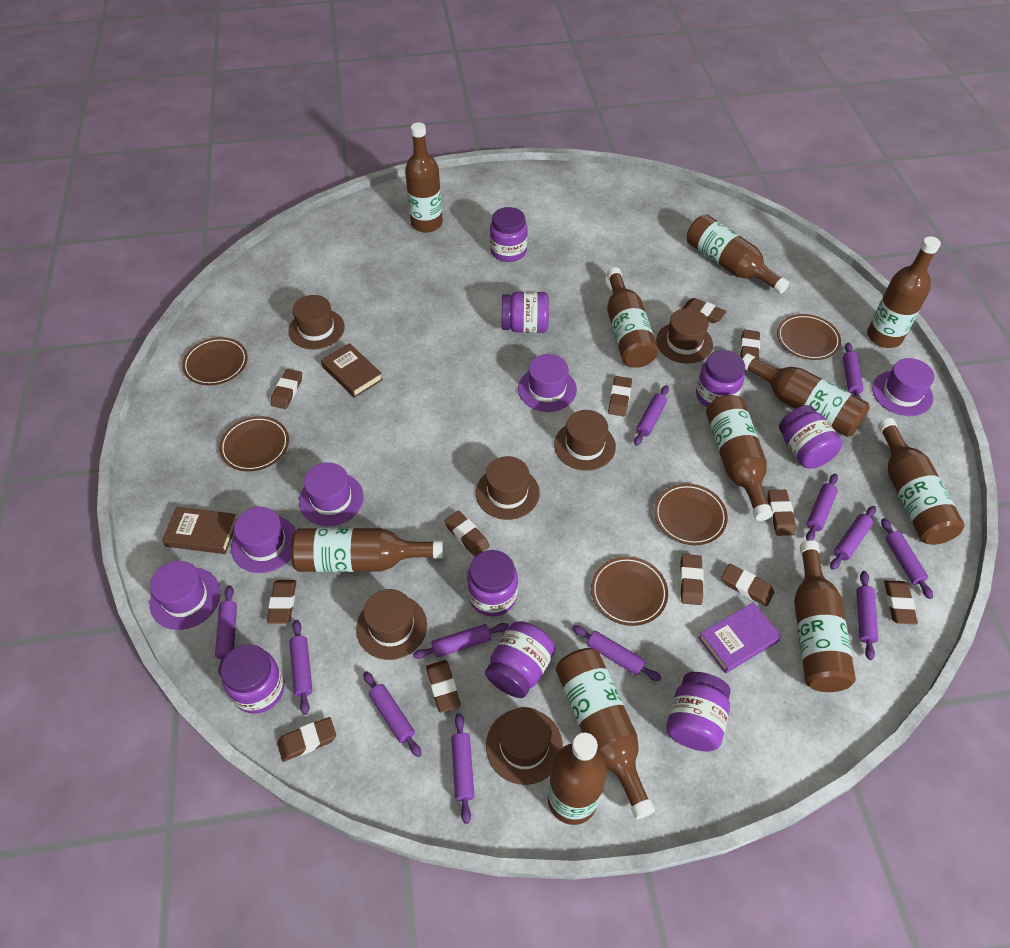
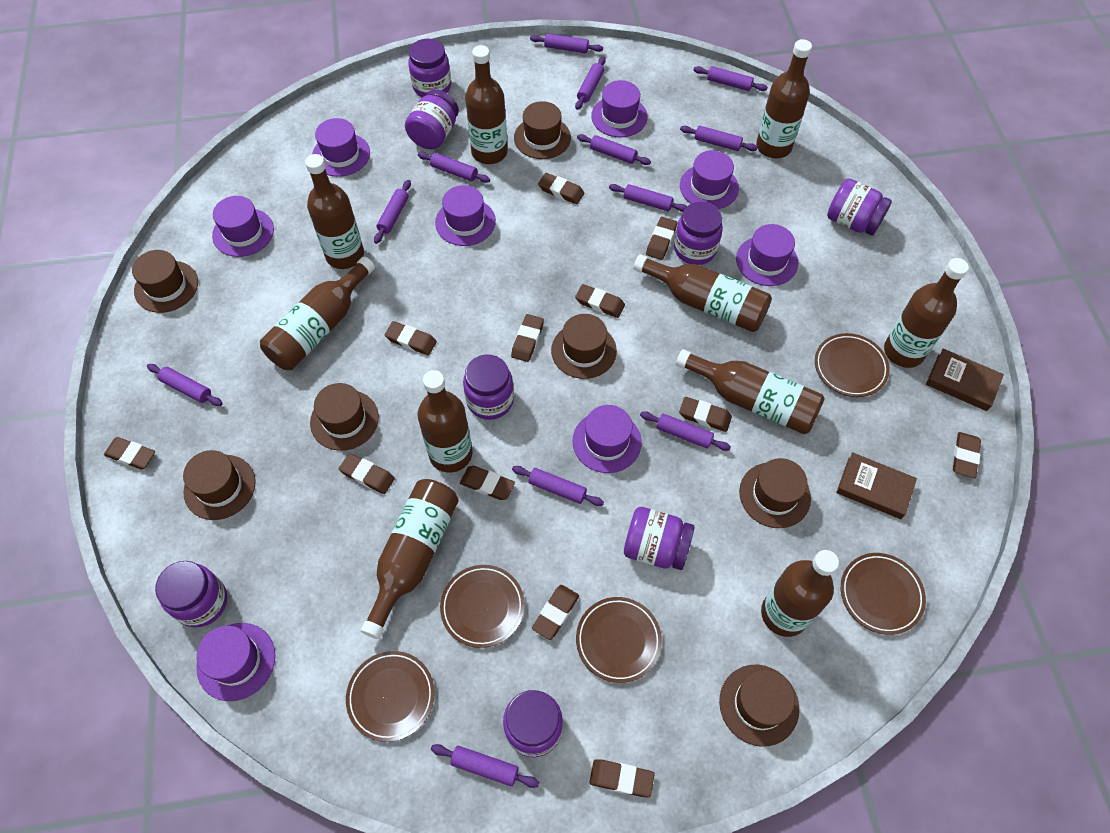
brown bottle: [291,528,444,572] [405,122,442,233] [548,733,607,825] [556,648,655,819] [607,267,658,368] [687,214,789,294] [706,395,773,521] [743,353,870,437] [794,541,856,692] [867,236,941,348] [878,418,965,545] = 11 -> [260,257,375,370] [305,154,364,269] [361,479,459,639] [417,370,473,473] [465,45,508,164] [633,254,772,332] [676,349,825,434] [756,39,812,158] [761,550,839,637] [884,258,969,368] = 10
brown hat: [288,295,345,350] [356,589,427,660] [476,456,540,520] [486,707,563,785] [554,410,616,471] [656,308,713,363] = 6 -> [132,250,198,313] [183,450,256,520] [310,383,379,451] [514,101,571,159] [551,314,617,379] [719,665,799,747] [739,458,811,528] = 7
purple book: [699,602,781,673] = 1 -> none = 0
purple hat: [150,561,221,630] [231,507,296,573] [299,462,364,526] [518,354,577,412] [872,358,935,416] = 5 -> [196,623,275,701] [212,196,274,257] [312,118,370,177] [435,185,496,246] [573,405,642,473] [591,80,648,137] [680,150,739,209] [736,224,798,286] = 8

